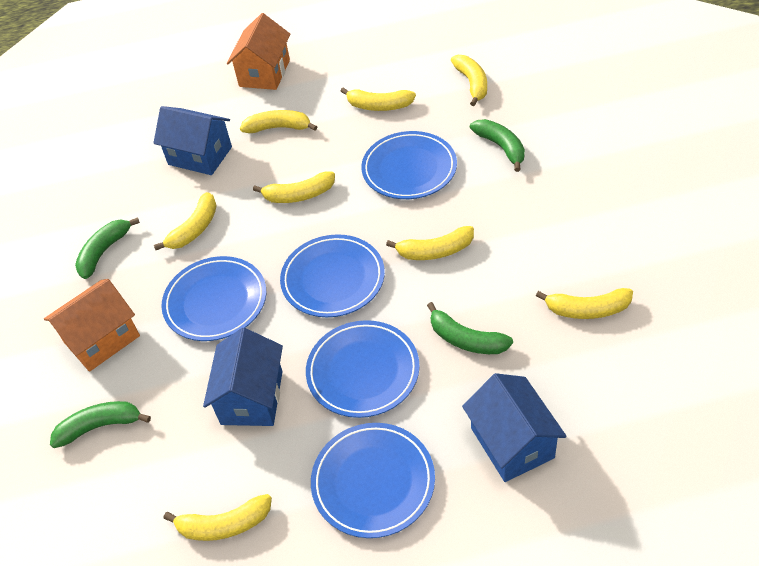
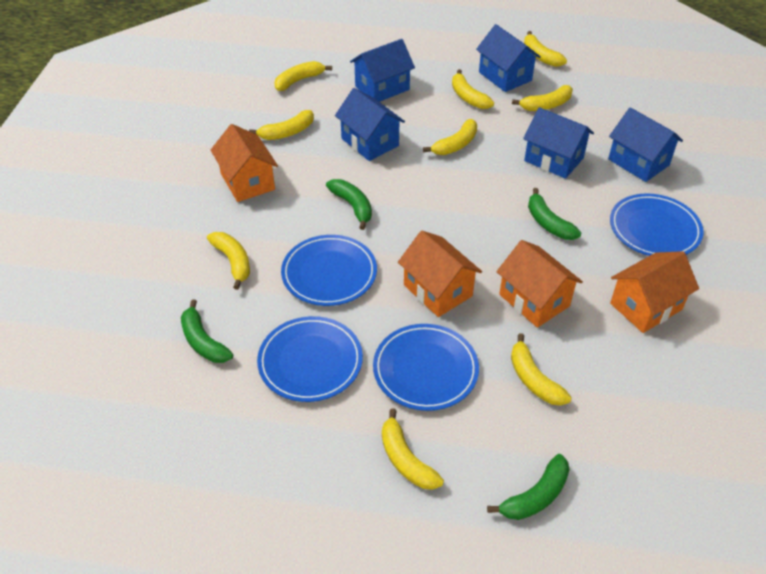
blue house: [153,106,232,175] [203,328,283,426] [462,373,567,482] = 3 -> [335,88,405,161] [350,39,415,102] [476,24,541,92] [523,107,594,179] [608,107,683,182] = 5
blue plate: [162,256,266,341] [280,234,385,317] [306,320,420,418] [311,423,435,538] [361,131,457,199] = 5 -> [257,316,363,402] [281,235,377,306] [373,324,479,411] [610,193,704,256] = 4
orange house: [44,279,140,372] [227,13,290,90] = 2 -> [211,124,278,202] [398,231,482,317] [496,240,583,328] [610,251,699,333] = 4
yellow banana: [154,192,217,250] [164,494,272,541] [240,110,317,133] [253,172,335,203] [341,87,416,111] [386,226,474,260] [451,55,487,106] [536,288,633,319] = 8 -> [207,232,250,290] [249,110,314,140] [274,61,332,91] [382,408,444,490] [423,119,477,155] [452,69,494,109] [511,333,572,406] [512,85,573,111] [524,31,567,67] = 9

